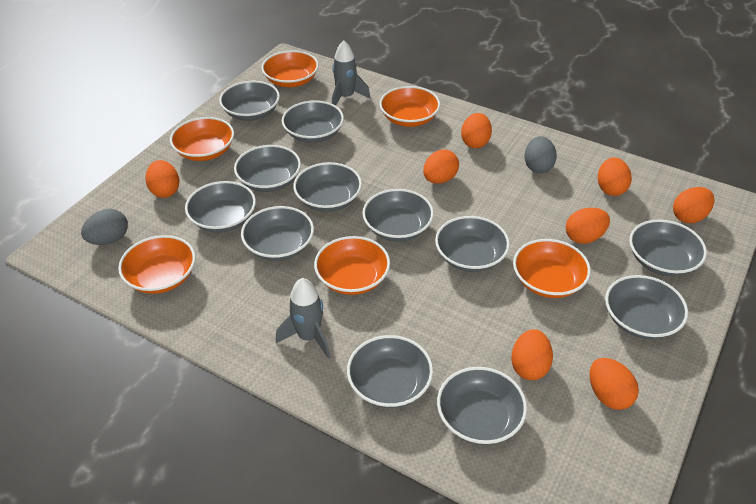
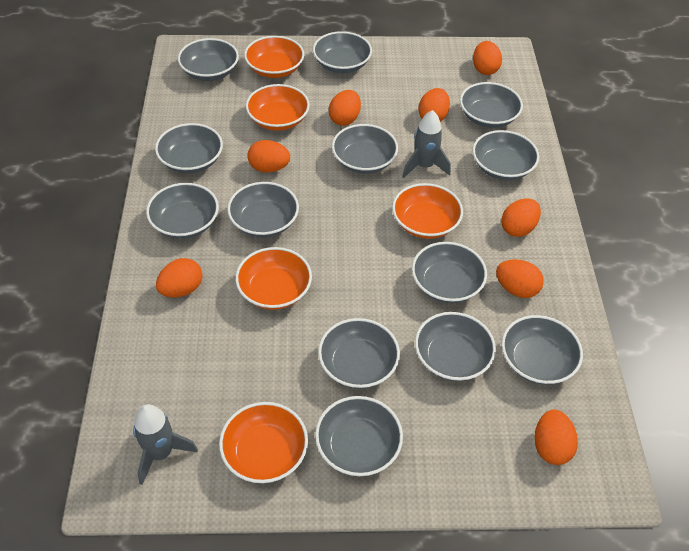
grey bowl: [185,181,256,233] [219,81,280,121] [234,145,301,192] [241,206,314,261] [282,100,344,143] [293,162,362,212] [347,335,433,408] [362,189,434,242] [435,216,510,272] [437,367,527,445] [605,275,688,339] [629,219,707,276] = 12 -> [146,183,219,239] [155,123,223,173] [178,38,239,81] [227,182,299,237] [313,31,372,73] [315,396,403,476] [318,318,400,389] [332,124,398,174] [412,242,487,303] [415,312,496,381] [460,82,523,128] [473,130,539,180] [502,315,583,385] = 13
grey egg: [81,209,128,245] [525,136,557,173] = 2 -> none = 0
orange bowl: [118,235,196,294] [170,117,234,161] [261,50,319,87] [314,236,390,295] [379,86,440,127] [513,239,591,298] = 6 -> [219,402,308,483] [235,247,312,310] [244,36,304,78] [246,84,310,131] [392,183,463,239] = 5

